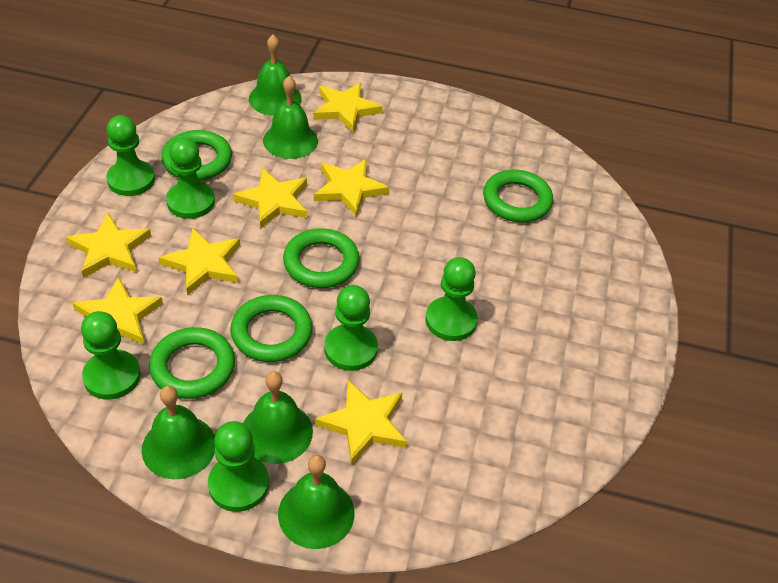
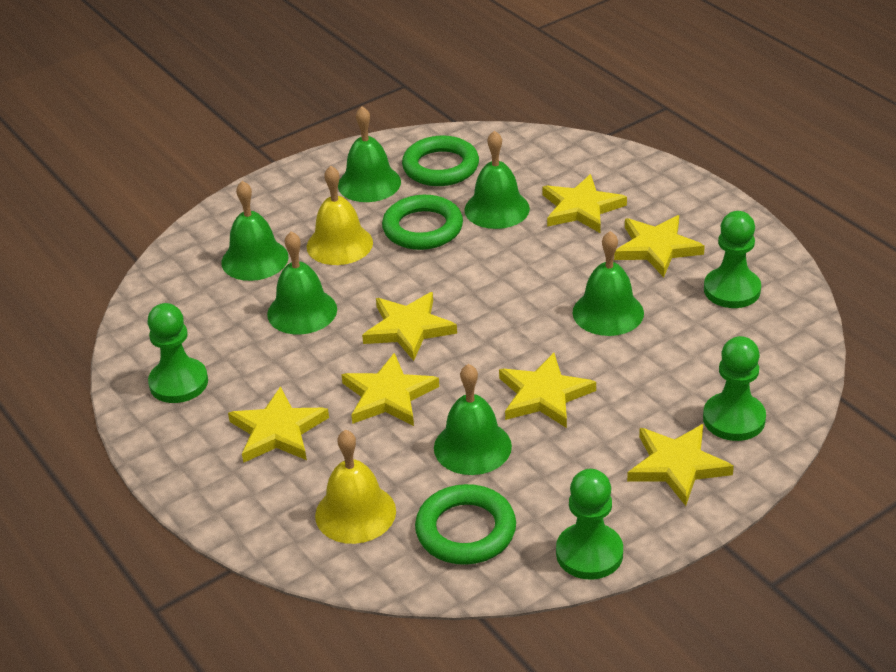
green bell: [142,386,215,479] [243,371,313,464] [249,35,302,116] [263,76,318,159] [278,455,354,549] = 5 -> [222,181,288,281] [267,231,337,334] [338,106,401,202] [434,364,512,475] [464,130,530,229] [572,231,644,336] = 6
green pawn: [81,311,141,400] [106,115,155,196] [166,137,215,219] [208,421,269,512] [324,285,378,371] [426,257,478,341] = 6 -> [147,303,208,403] [556,469,623,580] [703,336,766,441] [704,211,761,308] = 4
green ring: [149,327,235,399] [161,130,232,181] [230,295,312,362] [283,228,360,288] [483,170,553,222] = 5 -> [382,195,463,250] [402,136,479,186] [415,484,516,565] = 3
yellow bell: none = 0 -> [307,166,373,265] [315,430,396,544] = 2

